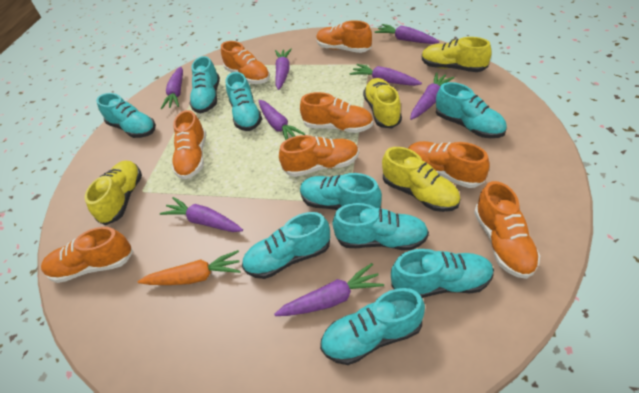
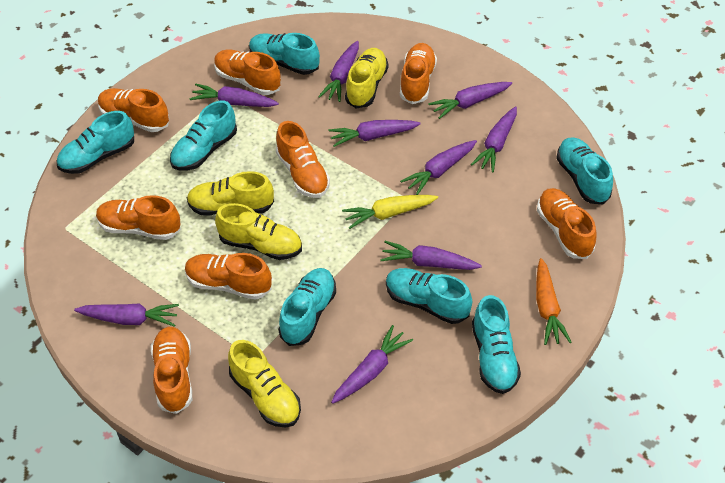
purple carrot: [160,197,243,232] [161,66,183,109] [259,100,305,140] [274,263,384,316] [275,48,292,90] [349,64,422,86] [375,24,439,44] [410,72,455,120] = 8 -> [74,303,179,327] [189,84,279,107] [318,41,359,102] [329,120,421,147] [331,325,413,404] [380,241,482,270] [400,140,477,195] [428,82,512,119] [471,106,517,172] = 9
turquoise shoe: [96,93,156,138] [189,56,220,113] [225,72,262,131] [242,212,330,279] [300,173,382,210] [320,288,425,365] [332,203,429,250] [391,249,494,298] [436,82,507,138] = 9 -> [57,111,134,174] [170,101,237,170] [249,33,320,75] [278,268,336,346] [386,268,472,324] [472,295,521,394] [556,137,613,204] = 7
yellow carrot: none = 0 -> [342,195,438,229] = 1

